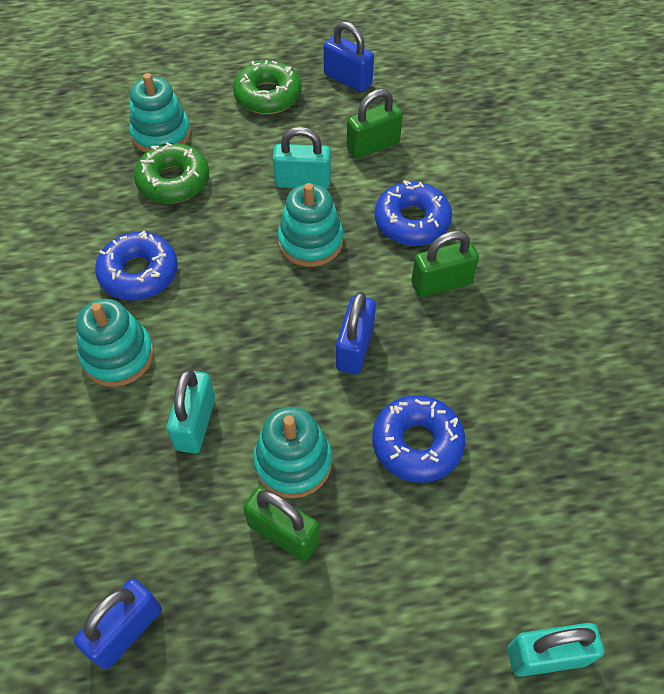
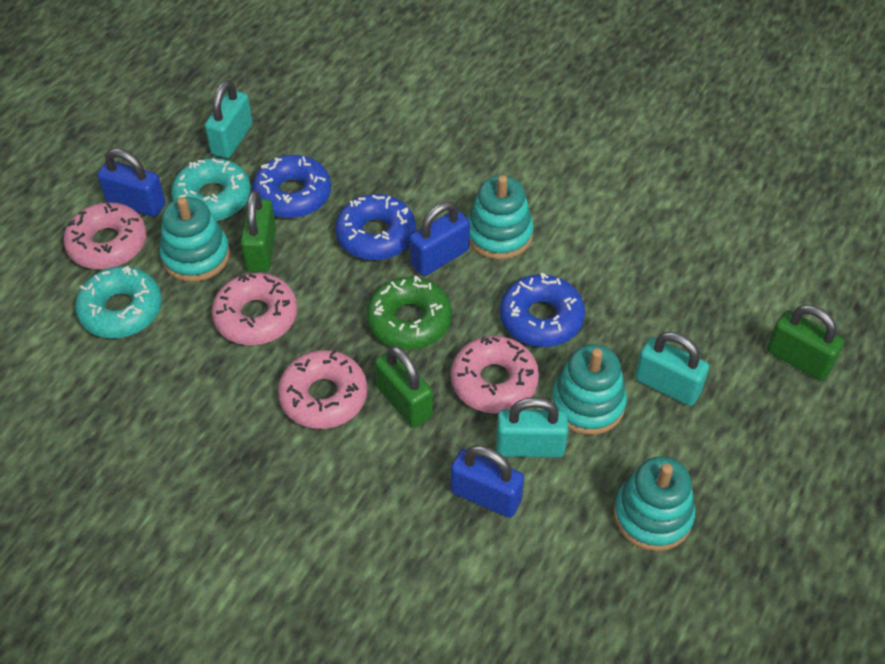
green donut: [134,142,209,203] [233,60,302,114] = 2 -> [367,276,452,350] = 1
pink donut: none = 0 -> [63,202,147,270] [211,273,297,345] [278,349,367,429] [451,336,539,414] = 4
turquoise donut: none = 0 -> [75,266,162,338] [171,158,251,221] = 2

